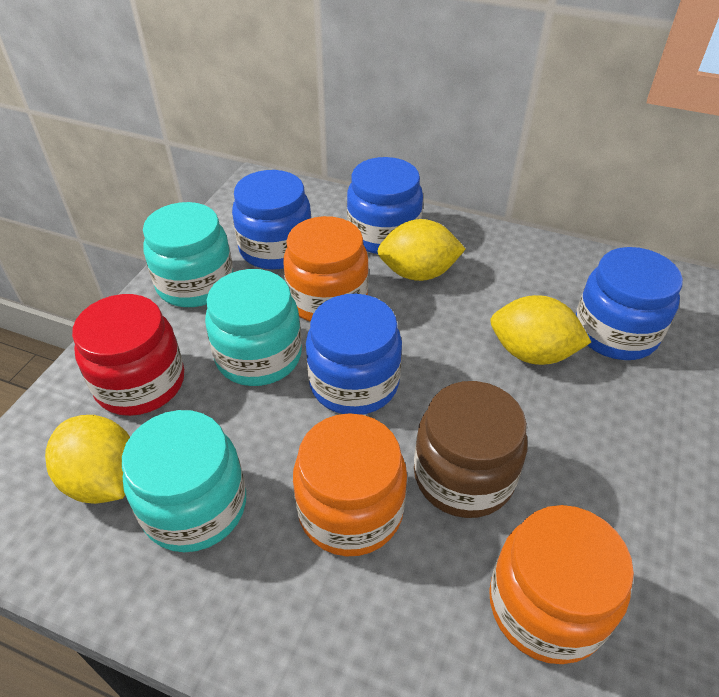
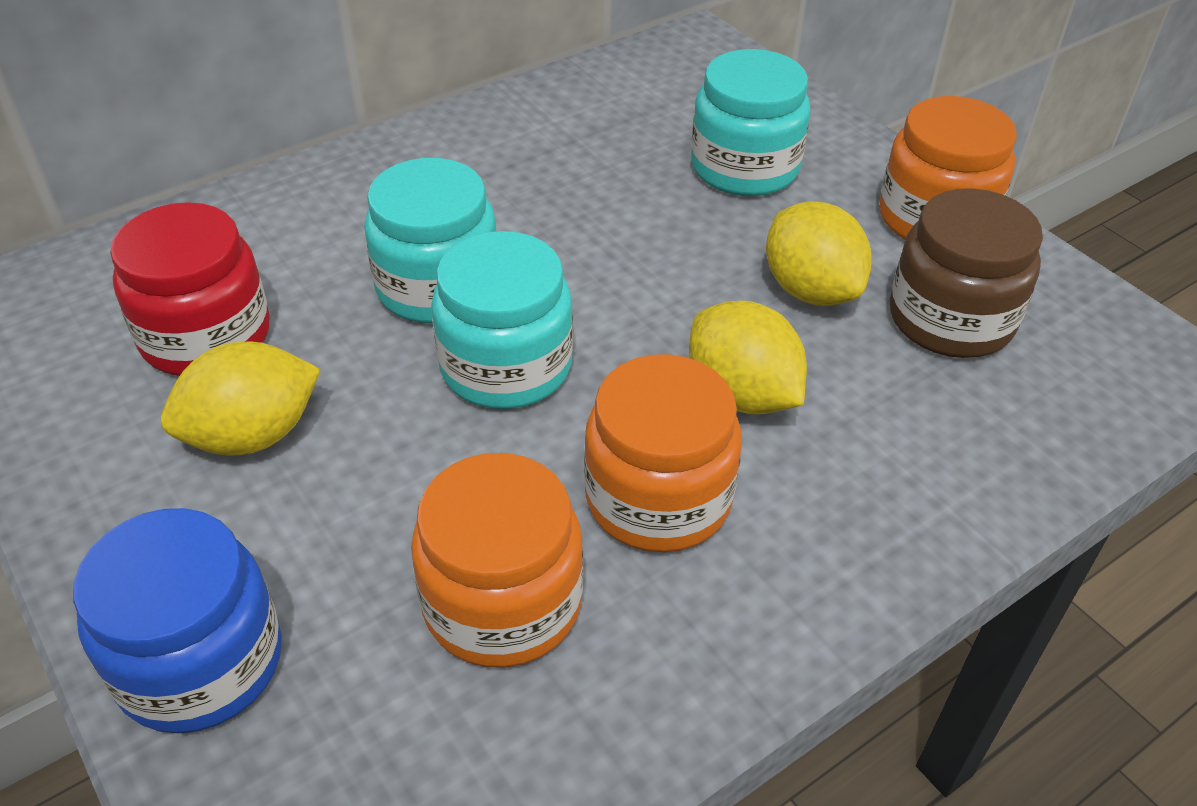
blue jar: [232,170,311,270] [306,294,402,415] [347,157,423,254] [576,247,683,360] = 4 -> [73,508,282,733] = 1

